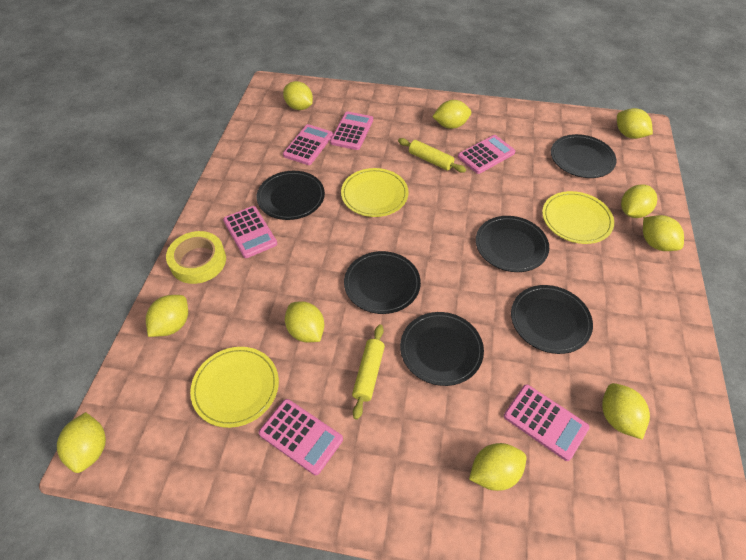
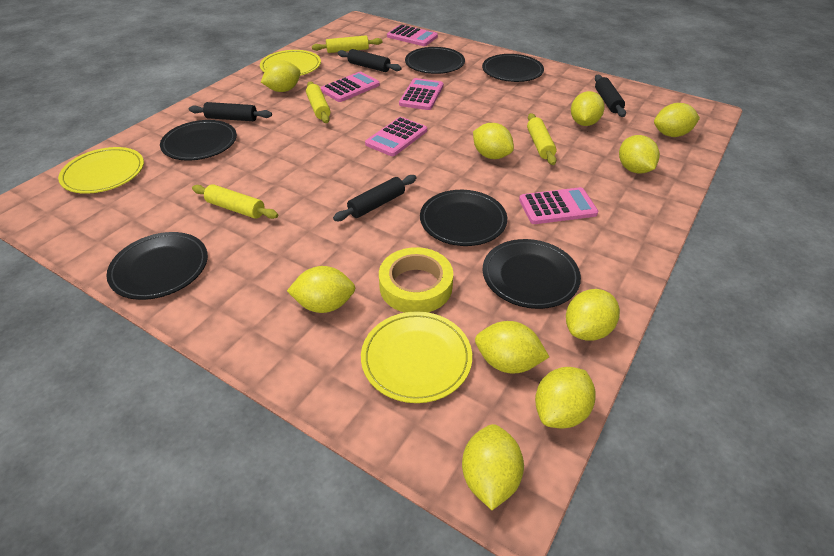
black rolling pin: none = 0 -> [189,102,272,121] [333,175,417,221] [338,49,402,72] [595,75,626,117] = 4
pink calculator: [223,206,277,258] [259,399,343,475] [283,124,333,165] [330,111,373,150] [458,135,515,174] [504,384,590,461] = 6 -> [321,72,380,102] [365,117,427,156] [387,25,438,46] [399,78,443,110] [519,187,598,224] = 5
yellow rolling pin: [352,324,385,420] [398,138,466,173] = 2 -> [192,184,278,219] [306,81,330,123] [312,35,382,53] [527,113,557,165] = 4

